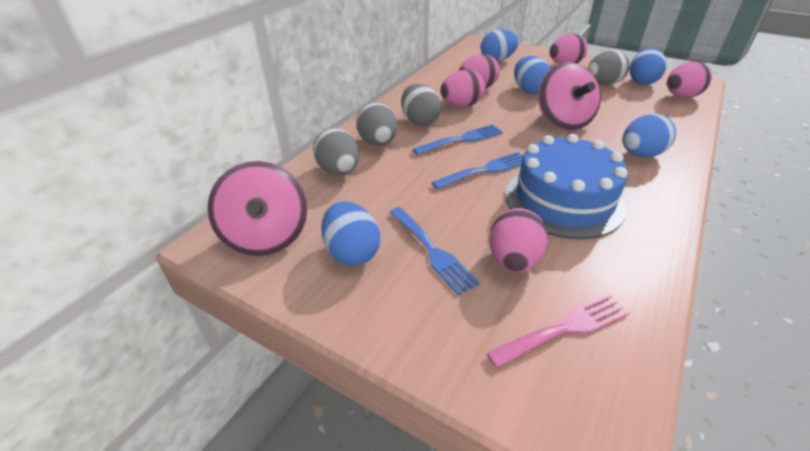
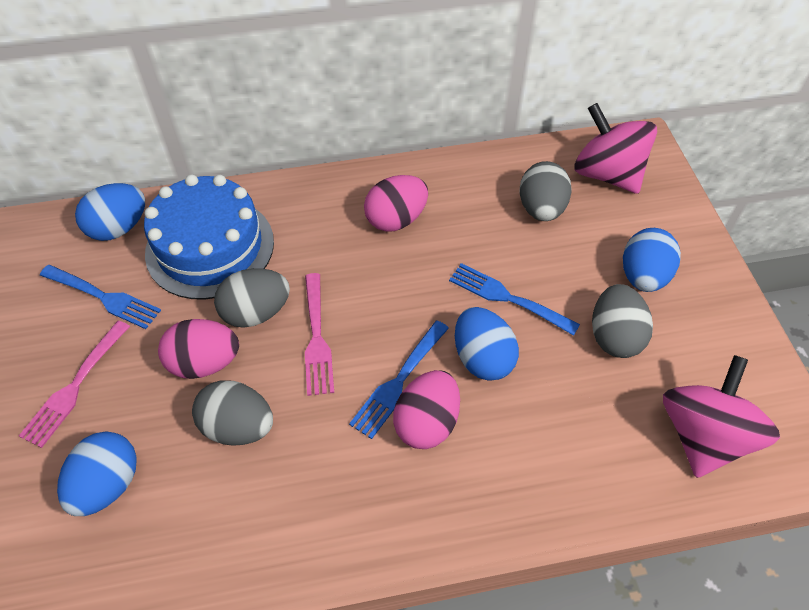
blue egg: [321,201,380,266] [481,29,519,62] [514,56,551,94] [622,114,676,157] [630,48,667,85] = 5 -> [57,432,137,516] [75,183,145,241] [455,307,519,381] [623,228,681,292] = 4
pink egg: [441,69,485,107] [459,54,500,88] [489,208,548,273] [550,33,588,64] [667,61,712,98] = 5 -> [158,319,239,379] [364,175,428,232] [393,370,460,449] = 3
pink fork: [487,293,630,368] = 1 -> [19,321,130,448] [305,273,334,396] = 2

